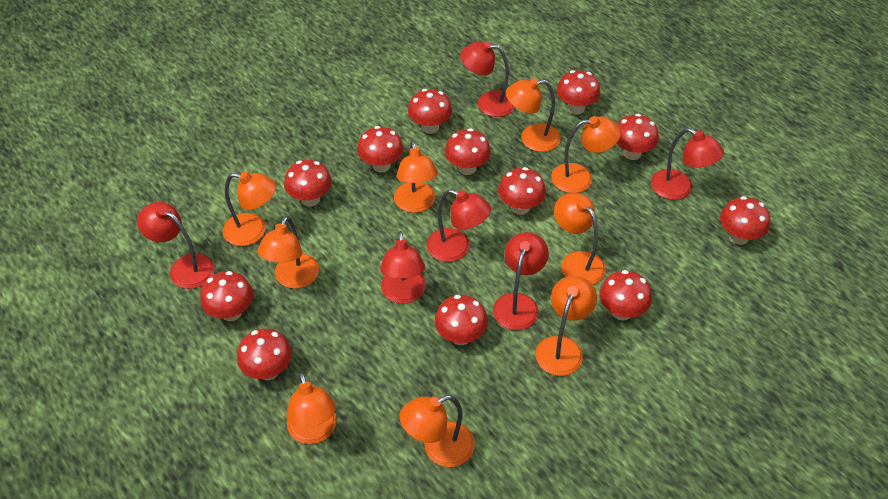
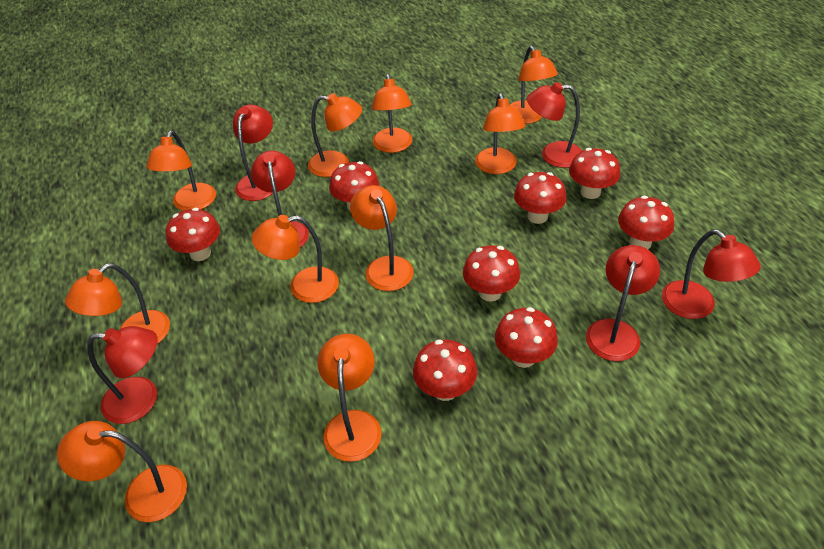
orange lamp: [223,172,276,246] [258,216,319,289] [286,372,337,444] [394,141,438,213] [400,395,475,467] [506,78,561,152] [535,276,597,376] [551,116,621,193] [554,193,606,285] = 9 -> [57,421,187,522] [65,263,170,344] [146,131,216,211] [252,215,339,303] [308,93,362,177] [317,334,382,462] [350,185,414,291] [372,74,412,153] [475,93,525,174] [509,46,558,124] = 10
red mushroom: [200,271,253,321] [237,329,292,380] [284,160,332,206] [357,126,403,172] [408,89,452,134] [435,295,488,345] [445,128,491,175] [498,167,546,215] [557,70,600,115] [599,270,652,321] [616,114,659,160] [720,196,770,245] = 12 -> [166,208,220,261] [329,161,379,211] [413,340,477,401] [463,245,520,302] [495,307,558,368] [514,172,567,224] [569,148,620,199] [618,196,674,249] = 8

